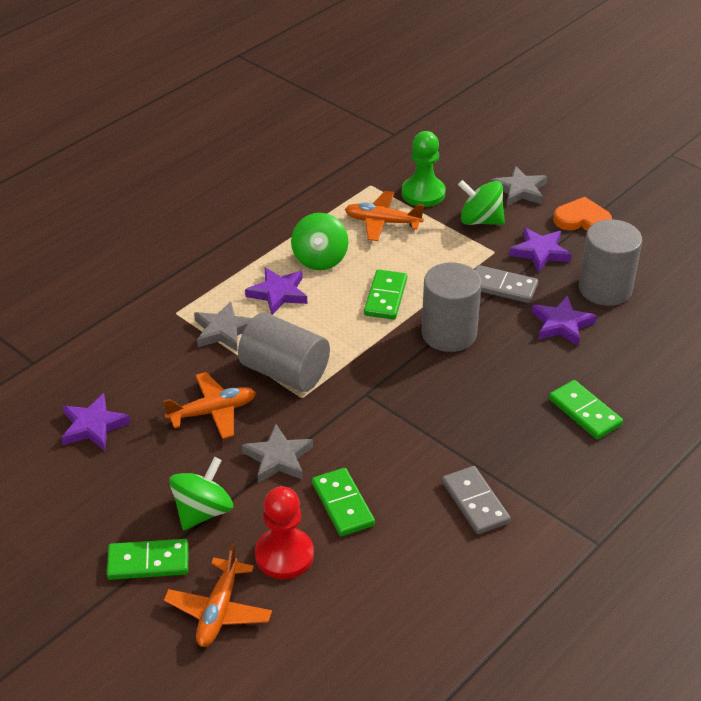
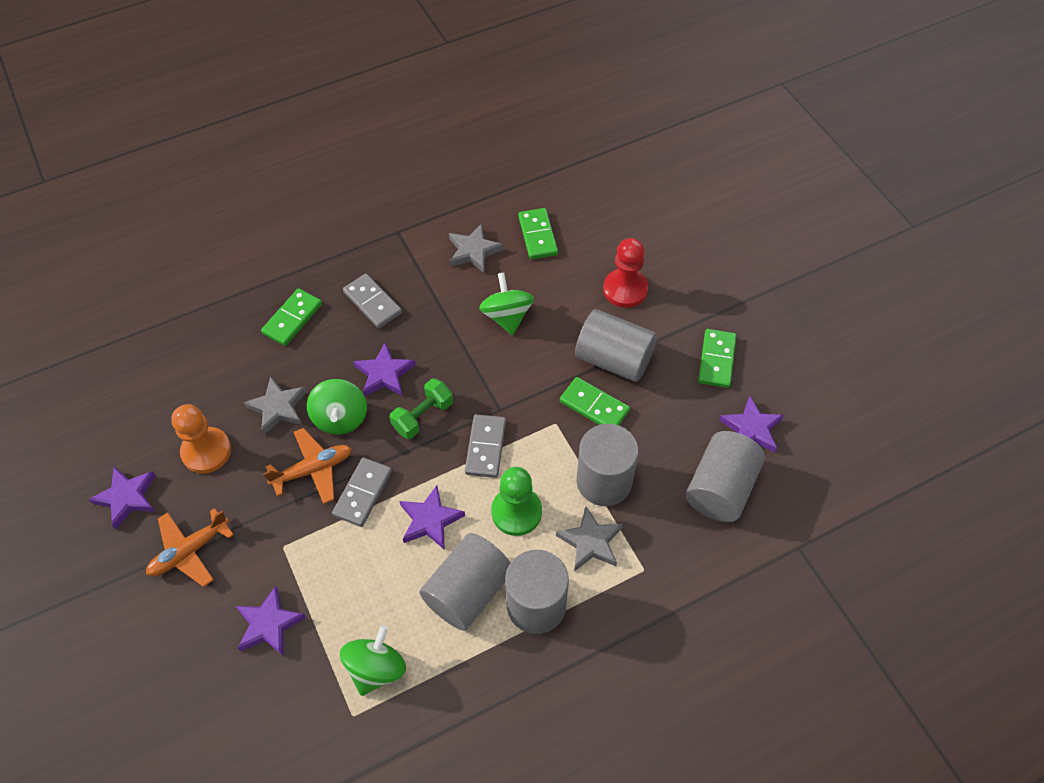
green dumbbell: none = 0 -> [390,378,453,439] = 1
grey cylinder: [238,312,330,392] [421,262,482,352] [579,219,642,306] = 3 -> [420,533,510,631] [505,550,569,634] [575,309,657,382] [576,424,639,506] [686,431,765,522] = 5
grey domino: [442,466,511,534] [475,265,538,303] = 2 -> [332,457,392,527] [343,274,402,328] [465,414,506,478] = 3
orange heart: [553,197,612,231] = 1 -> none = 0
orange pawn: none = 0 -> [171,404,231,474] = 1
orange plane: [163,372,256,439] [164,544,272,647] [345,191,424,241] = 3 -> [146,508,234,587] [263,428,352,504] = 2
purple star: [61,393,131,451] [245,267,307,315] [509,227,572,273] [532,296,597,346] = 4 -> [88,467,156,530] [236,586,306,656] [353,343,416,396] [400,485,465,549] [719,396,784,453] = 5

